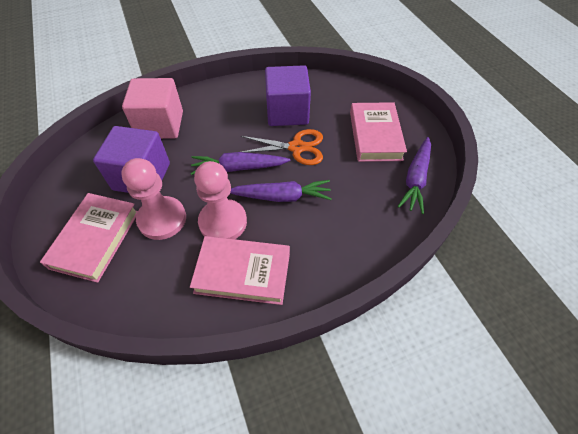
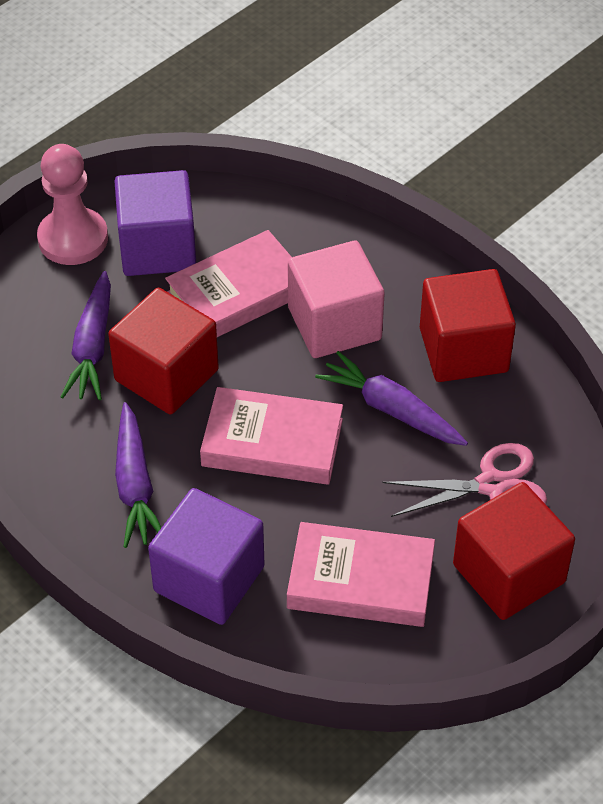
orange scissors: [241,129,323,165] = 1 -> none = 0
pink pawn: [121,158,186,240] [194,161,247,239] = 2 -> [37,144,108,265] = 1
pink scissors: none = 0 -> [382,443,547,517] = 1
red cube: none = 0 -> [108,288,219,414] [420,269,516,382] [453,482,575,620] = 3

